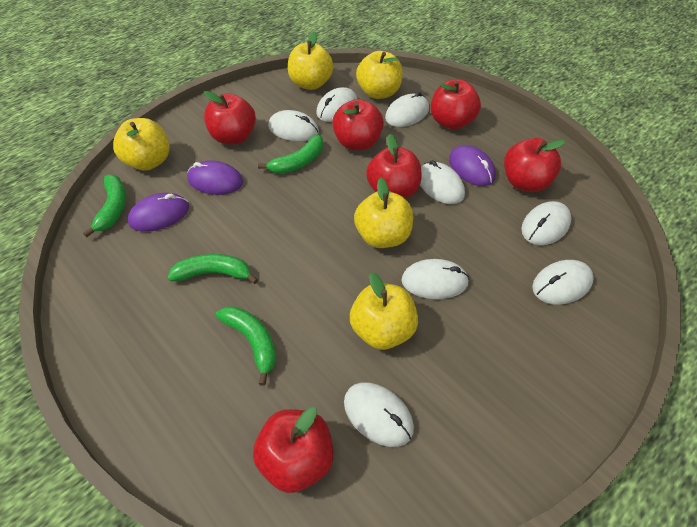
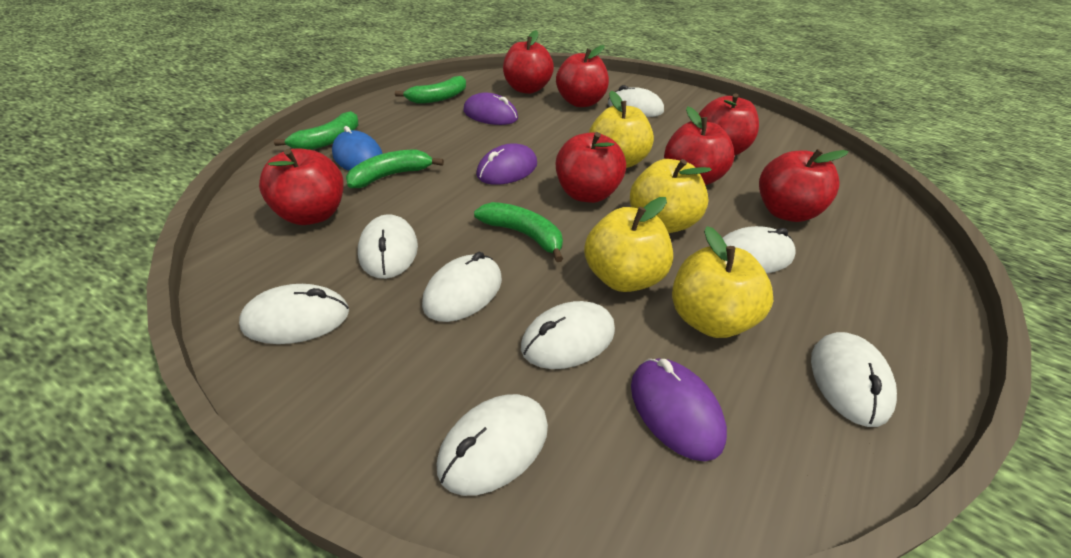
blue mouse: none = 0 -> [332,126,383,171] = 1
red apple: [203,91,256,144] [253,407,334,493] [332,99,384,150] [366,134,421,198] [431,80,481,130] [504,138,566,192] = 6 -> [259,148,344,225] [503,30,554,94] [556,45,609,107] [556,132,626,203] [664,107,734,185] [699,93,759,156] [759,149,848,222] = 7
yellow apple: [113,118,170,171] [288,32,333,90] [350,272,418,350] [354,178,413,248] [356,51,403,99] = 5 -> [584,197,673,292] [589,91,654,168] [630,159,712,233] [672,226,773,338] = 4

